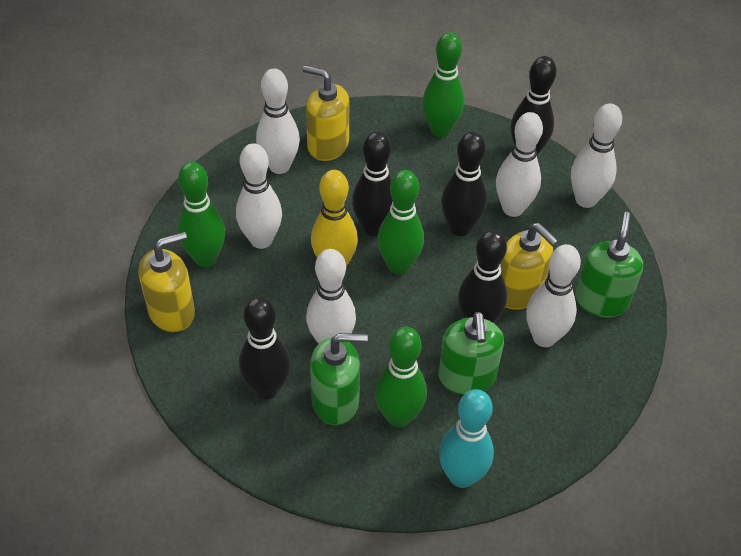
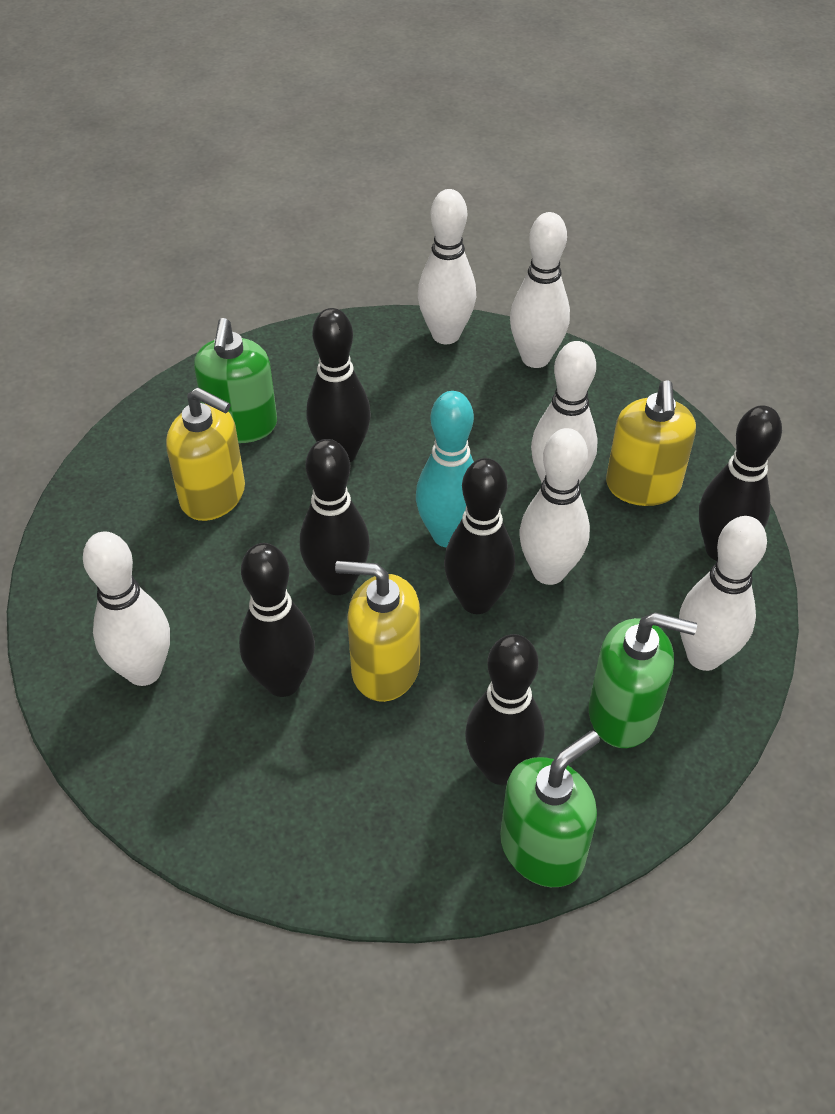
black bowling pin: [239,297,291,399] [352,131,393,236] [441,132,487,236] [458,230,507,323] [511,56,557,155] = 5 -> [239,543,315,697] [300,439,370,595] [307,308,371,463] [444,458,515,614] [465,634,544,785] [699,405,782,561] = 6
green bowling pin: [178,162,225,267] [375,327,427,428] [377,170,424,274] [422,32,464,137] = 4 -> none = 0
yellow bowling pin: [311,170,358,266] = 1 -> none = 0

